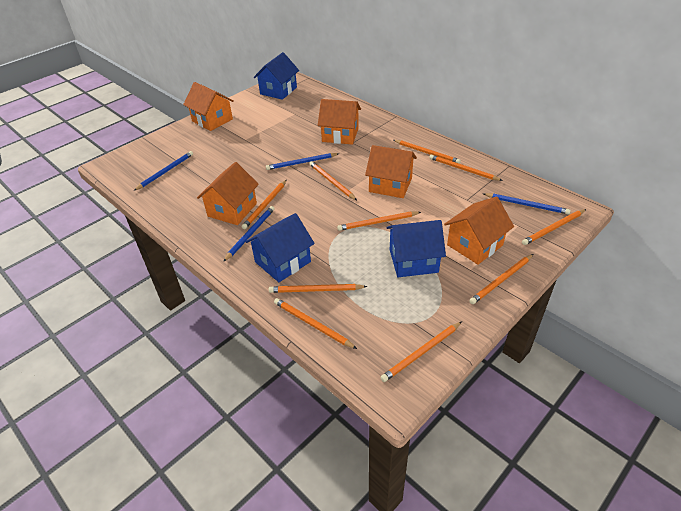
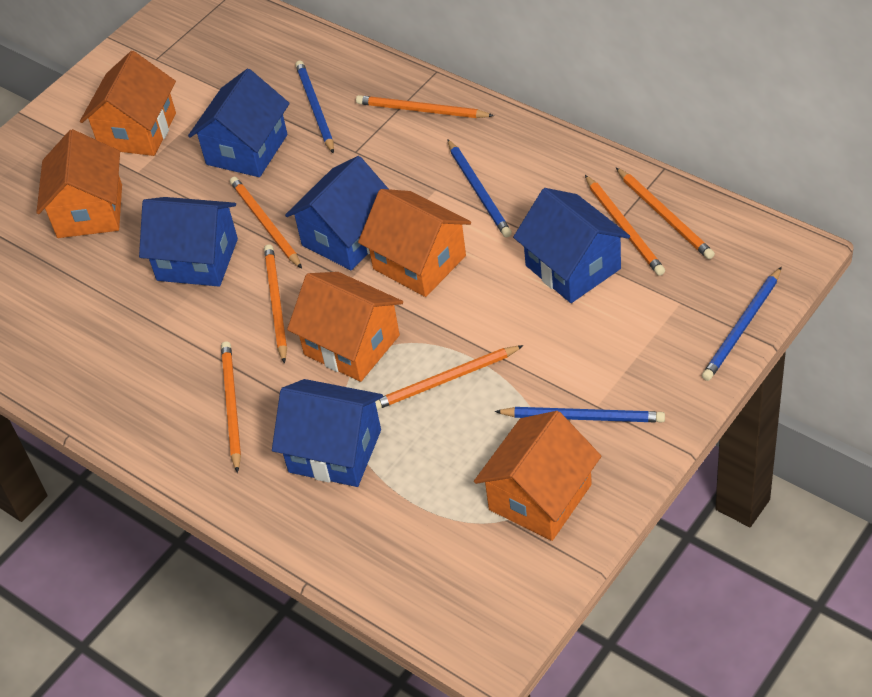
blue house: [246,213,315,282] [254,52,299,100] [387,220,446,277] = 3 -> [139,197,238,287] [188,69,290,177] [272,379,383,487] [285,156,388,270] [513,188,630,303] = 5
orange pencil: [242,180,287,229] [269,284,368,293] [274,298,357,349] [309,161,357,200] [337,211,421,231] [380,322,462,382] [394,140,461,164] [429,155,503,181] [469,254,533,304] [522,209,586,245] = 10 -> [221,341,241,473] [230,177,302,269] [264,245,287,364] [356,95,494,118] [375,345,524,410] [585,175,665,276] [616,168,715,259] = 7

